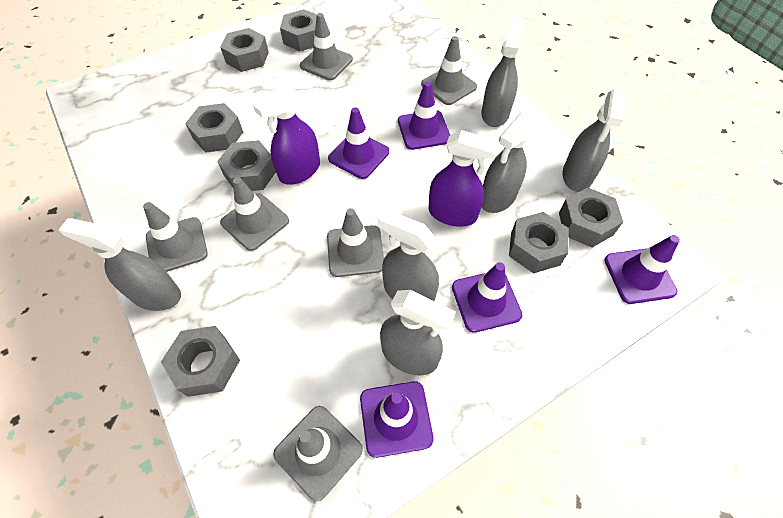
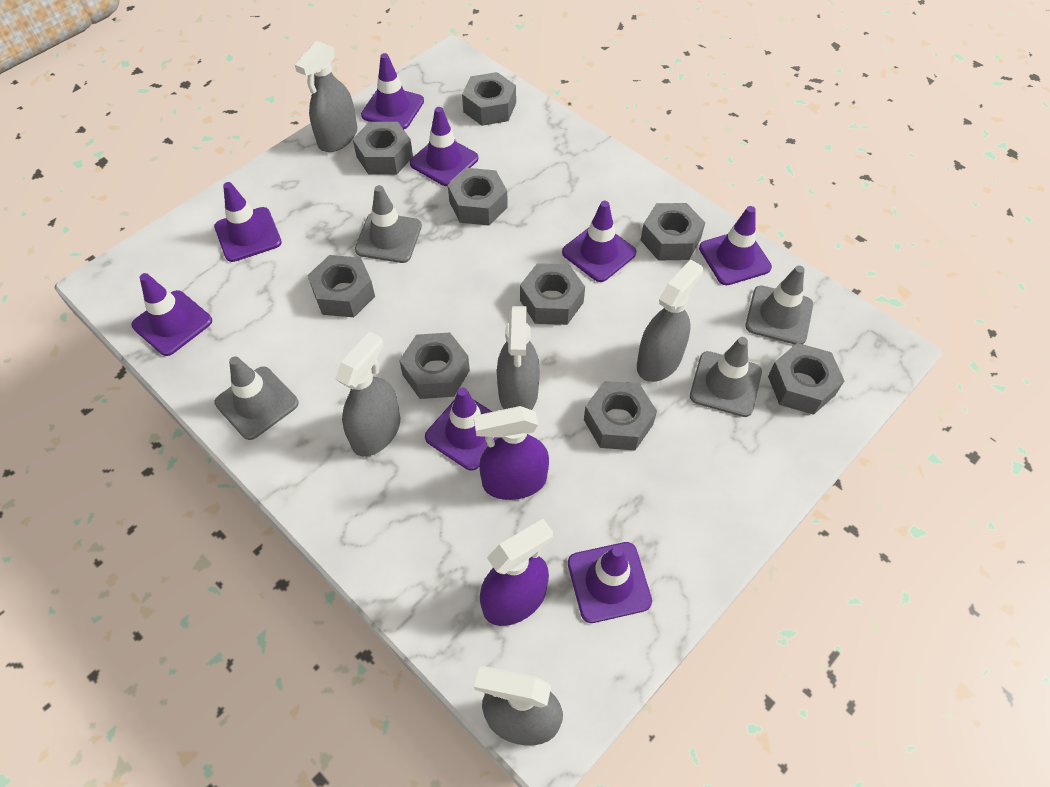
grey nut: [161,326,240,397] [185,103,243,153] [217,140,276,191] [220,28,269,72] [280,9,317,51] [509,212,569,273] [559,187,623,248] = 7 -> [307,255,375,317] [353,122,413,175] [399,333,470,399] [448,168,508,225] [462,72,516,126] [520,263,585,325] [584,381,657,450] [641,203,705,260] [768,343,844,415] = 9
grey spray bottle: [59,218,181,311] [378,210,439,301] [380,290,456,375] [481,16,524,127] [482,112,536,213] [562,89,627,192] = 6 -> [295,41,357,152] [336,332,400,456] [474,666,563,745] [497,306,540,410] [637,259,703,382] = 5
grey traffic cone: [143,202,208,272] [220,177,289,251] [273,406,363,501] [300,13,353,80] [327,208,384,277] [421,36,477,105] = 6 -> [215,356,299,440] [355,185,422,263] [690,337,762,417] [745,265,813,345] = 4
purple traffic cone: [328,107,389,179] [360,381,433,458] [398,81,450,150] [452,262,522,333] [604,235,680,304] = 5 -> [132,273,212,356] [214,182,282,262] [361,53,424,129] [410,107,478,186] [425,387,499,471] [562,201,636,282] [568,542,652,623] [699,206,772,285] = 8

